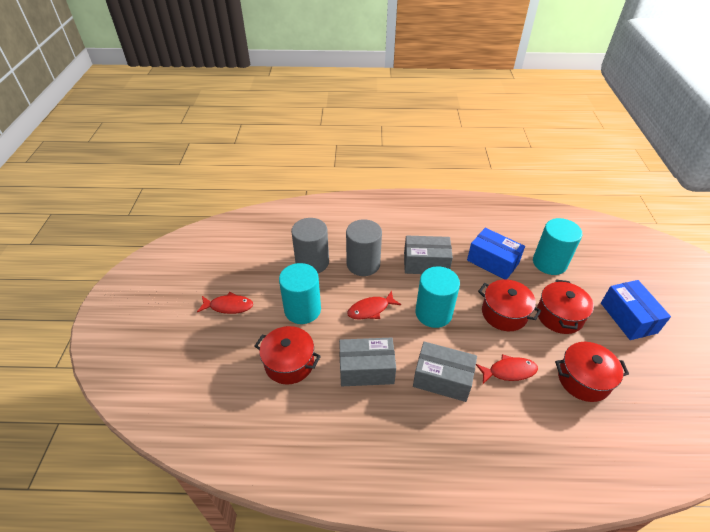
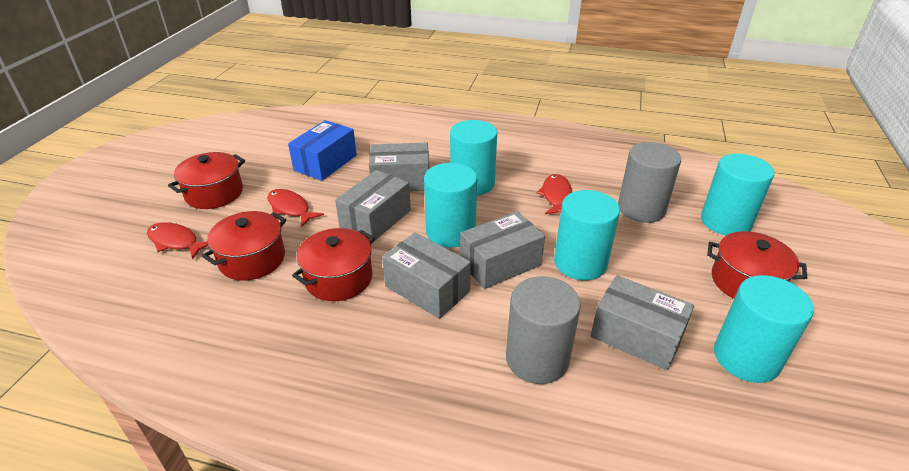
blue box: [467,228,525,279] [601,280,671,340] = 2 -> [288,120,357,181] = 1
grey box: [339,337,396,386] [404,235,453,274] [413,342,477,402] = 3 -> [335,170,411,242] [369,143,429,191] [382,232,471,319] [460,211,545,289] [591,275,694,370] = 5
turquoise cylinder: [279,263,321,324] [415,266,460,328] [533,218,582,275] = 3 -> [424,163,477,247] [450,120,497,196] [554,190,620,280] [701,154,774,235] [714,275,814,383] = 5

